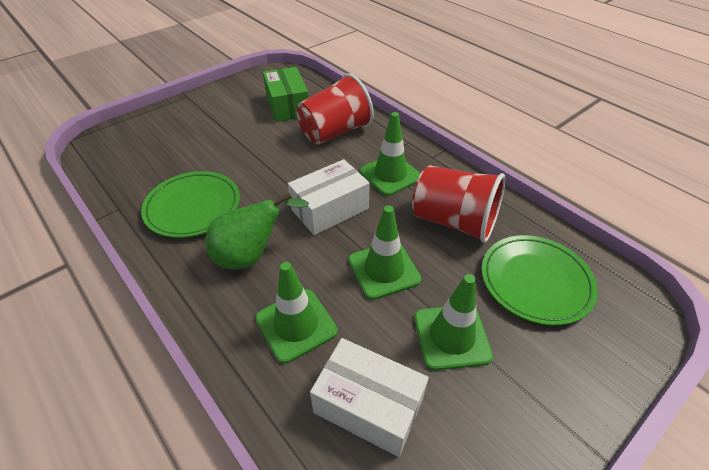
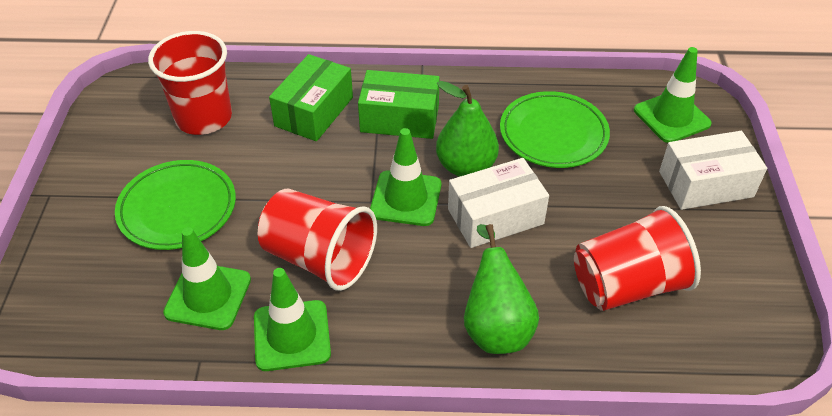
green box: [263,67,309,122] = 1 -> [269,54,353,141] [358,70,440,139] = 2
green pear: [206,193,309,269] = 1 -> [436,81,499,177] [464,224,539,354] = 2
red cup: [296,73,374,145] [412,165,506,243] = 2 -> [148,31,232,135] [258,189,377,291] [574,206,701,311] = 3

